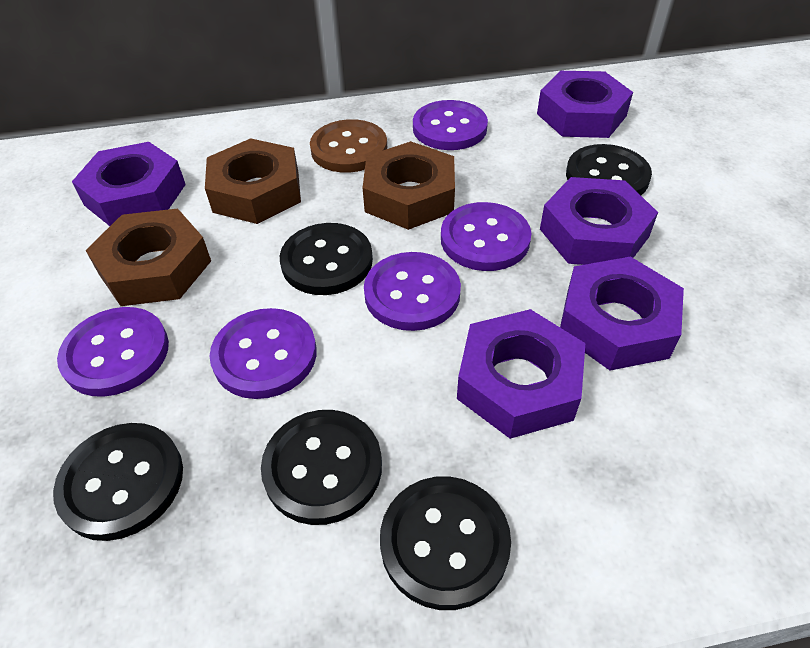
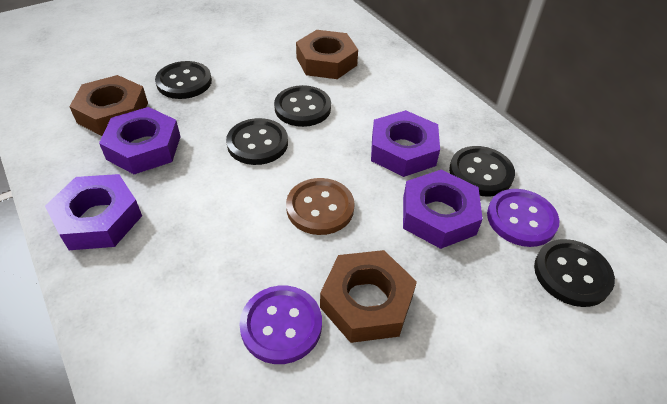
purple button: [57,307,169,397] [210,308,317,399] [364,252,461,331] [413,100,488,150] [441,202,531,271] = 5 -> [239,285,322,364] [487,189,560,247] = 2
purple nut: [72,142,186,226] [457,309,585,439] [537,71,633,138] [540,177,658,265] [560,257,684,370] = 5 -> [45,174,142,250] [99,107,181,174] [371,110,440,177] [403,170,483,249] = 4

